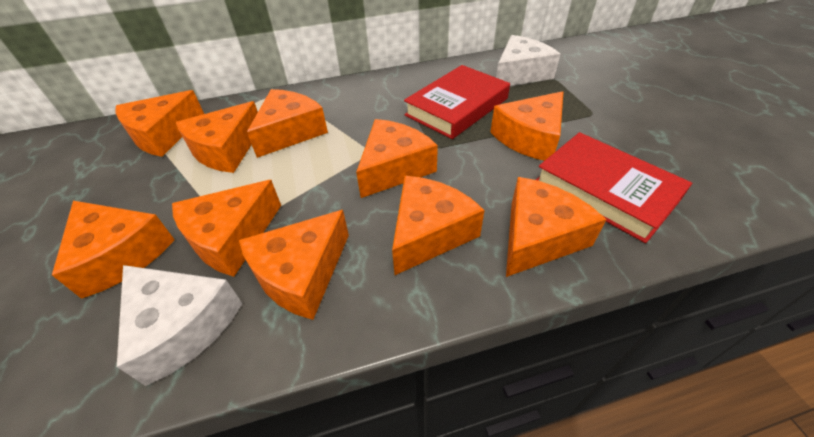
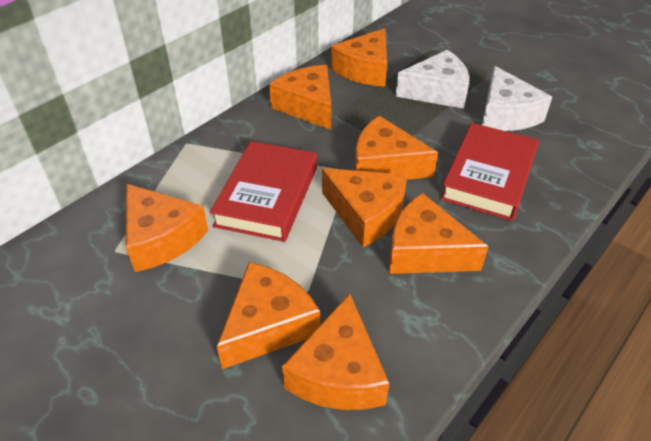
orange cheese: [52,201,175,299] [115,90,204,157] [172,180,281,277] [176,101,258,173] [239,210,349,320] [247,89,328,158] [356,119,438,198] [392,176,485,275] [490,91,563,161] [506,177,607,277] = 10 -> [126,184,208,272] [217,262,320,369] [269,65,331,130] [282,294,389,410] [322,168,407,247] [331,28,387,87] [355,116,438,180] [389,193,489,274] = 8

